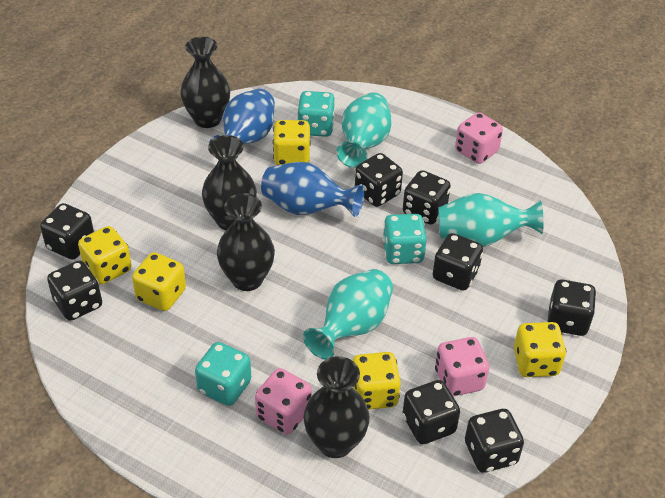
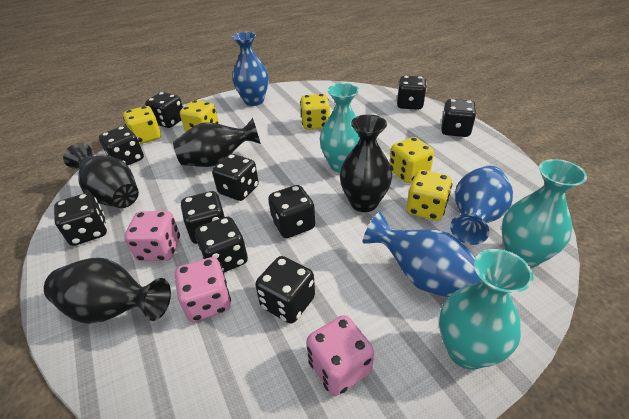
black dice: [40,203,94,260] [47,261,102,321] [355,153,403,207] [402,380,460,444] [403,170,451,224] [433,233,483,291] [465,409,524,473] [548,279,596,336] = 8 -> [54,193,107,246] [99,126,144,166] [145,92,183,128] [180,191,225,244] [195,217,248,272] [212,154,259,201] [255,256,315,324] [268,185,315,238] [397,76,427,110] [441,99,476,137] = 10
blue vase: [209,89,275,160] [261,162,364,217] = 2 -> [232,32,269,106] [363,212,481,297] [450,166,513,245] = 3
turquoise dice: [195,342,251,406] [298,91,335,137] [383,214,427,264] = 3 -> none = 0

